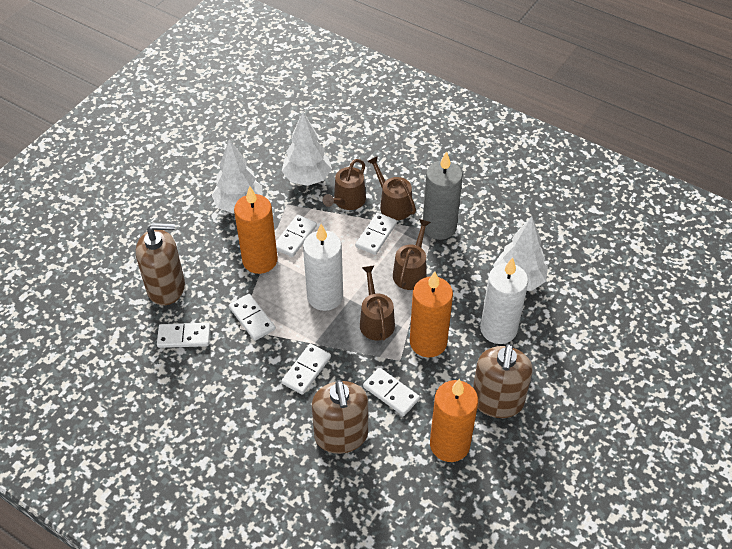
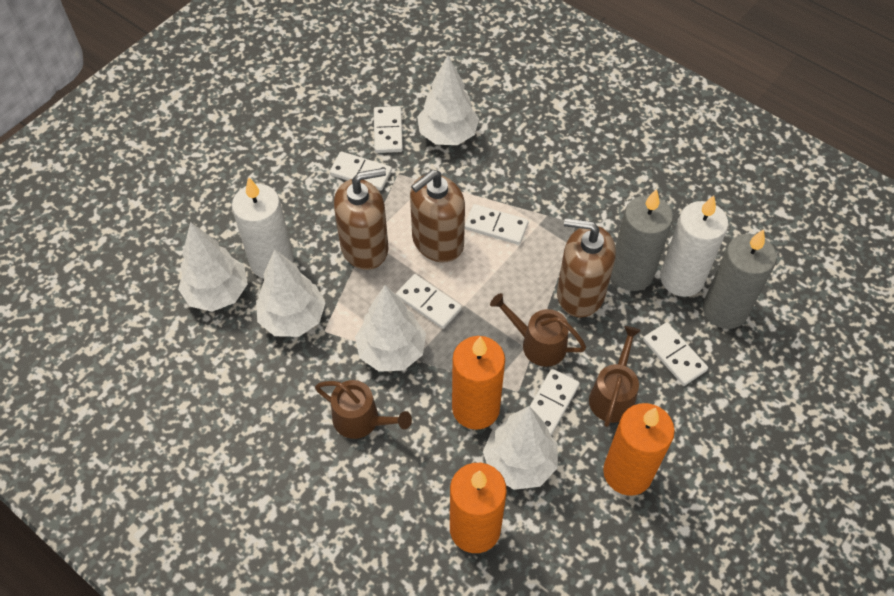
brown watering can: [323,159,366,210] [360,265,395,341] [367,156,416,220] [393,219,431,290] = 4 -> [315,380,412,439] [490,293,586,367] [589,326,641,427] = 3
grey candle: [423,151,463,240] = 1 -> [611,189,673,291] [703,229,777,329] = 2
white tree: [212,139,262,214] [282,112,332,186] [493,216,548,291] = 3 -> [178,222,248,312] [256,249,326,337] [355,285,426,372] [417,55,479,145] [483,406,558,490] = 5

